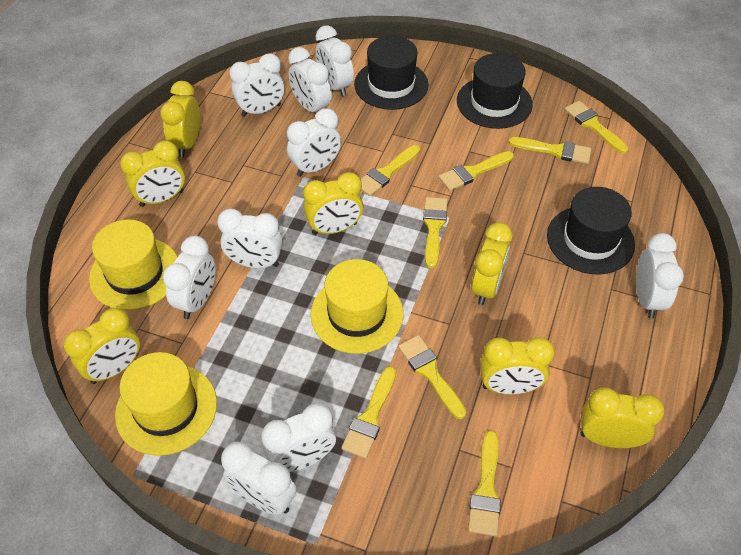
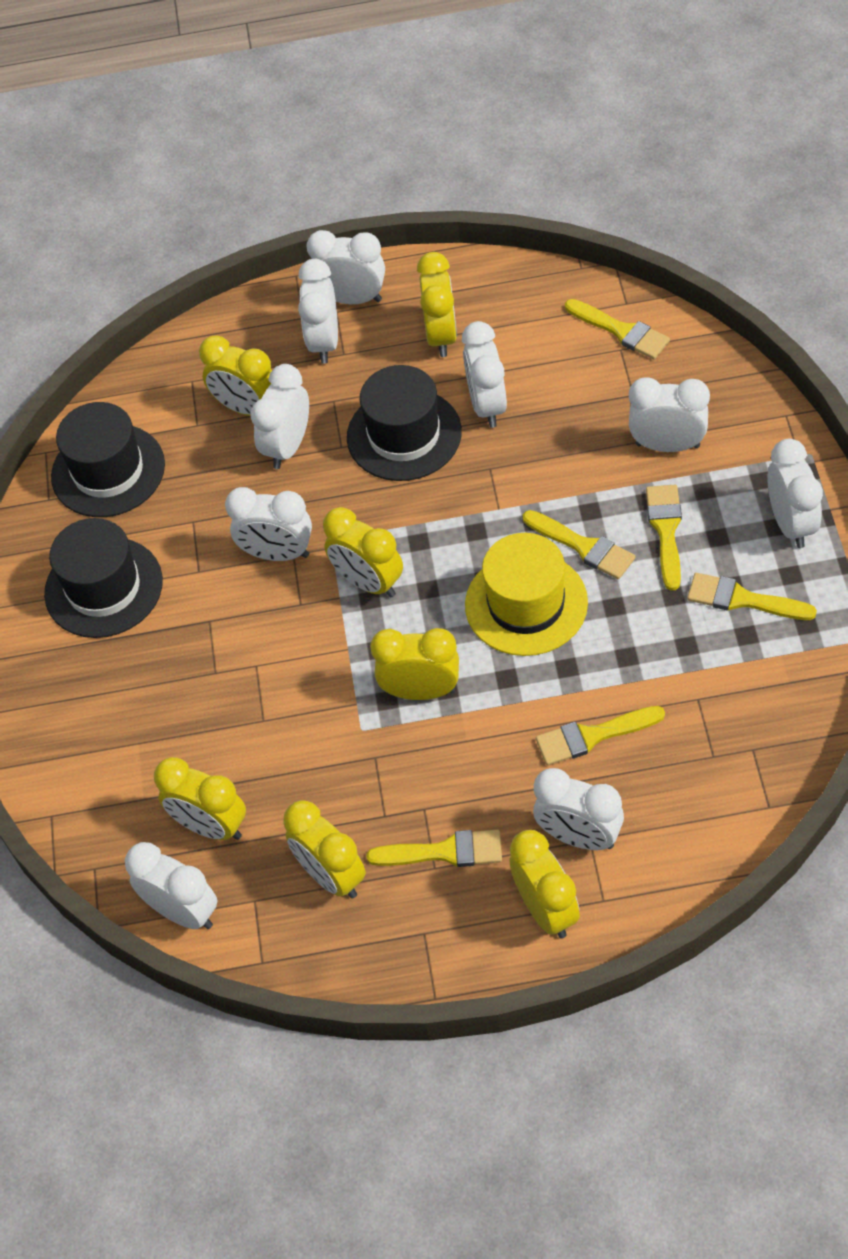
yellow brush: [341,366,396,458] [361,145,420,196] [398,335,466,419] [423,197,447,268] [439,151,514,191] [468,430,501,536] [509,137,591,164] [565,101,628,154] = 8 -> [367,830,502,867] [523,510,635,579] [536,706,665,765] [565,299,670,359] [646,485,682,591] [687,573,817,620] = 6
yellow hat: [89,219,178,310] [115,352,217,456] [311,259,403,354] = 3 -> [465,533,588,656] = 1

